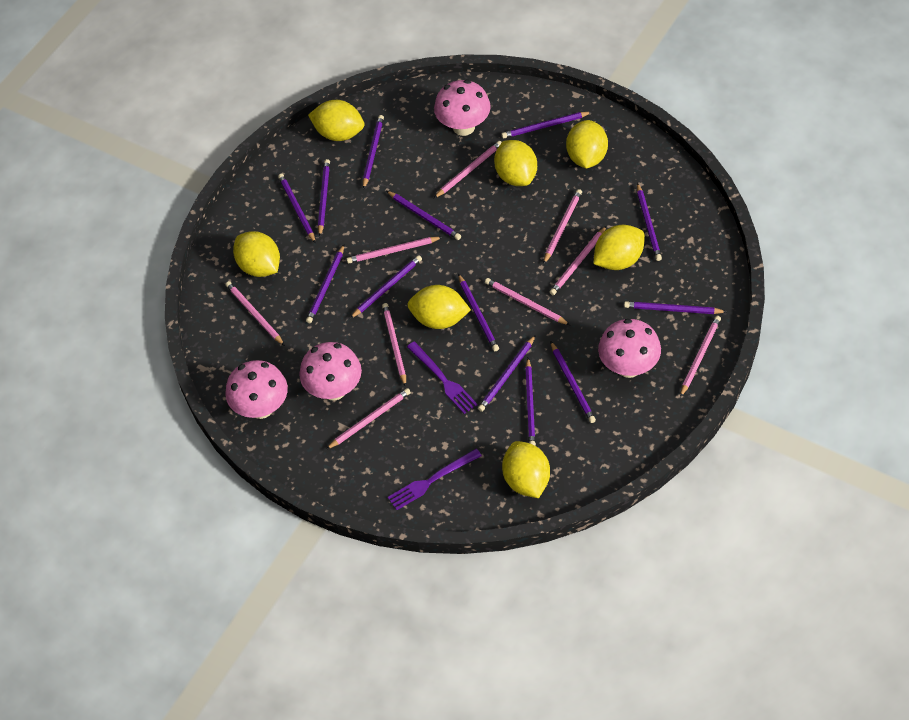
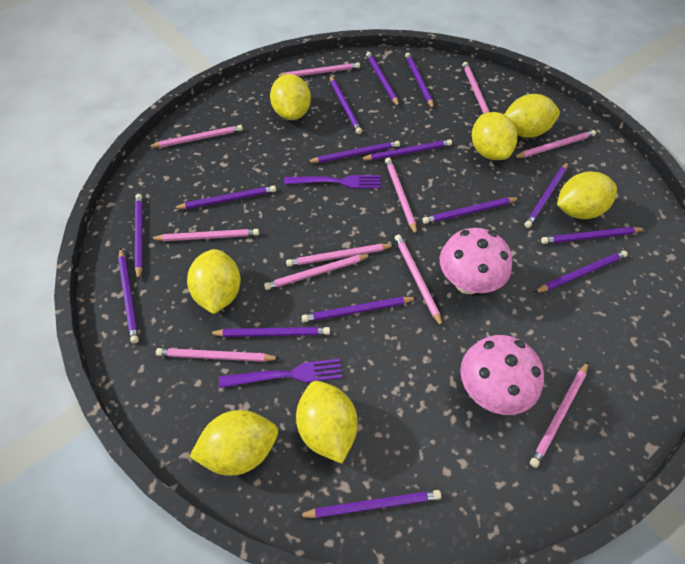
pink mushroom: [226,360,288,419] [299,342,362,401] [434,80,491,136] [598,319,661,378] = 4 -> [440,228,512,294] [460,335,544,415] = 2
pink pencil: [225,281,285,346] [326,388,411,449] [347,237,442,263] [382,303,406,387] [434,141,502,198] [485,278,570,325] [543,189,582,264] [550,226,606,295] [680,316,721,397] = 9 -> [148,125,243,148] [150,229,259,241] [156,348,280,362] [264,254,372,290] [275,62,360,77] [286,244,394,267] [385,157,417,235] [395,234,443,328] [463,62,490,114] [513,130,596,158] [530,362,588,468] = 11
purple pencil: [278,173,316,243] [306,245,344,323] [318,159,330,236] [350,255,422,318] [363,115,384,190] [387,191,461,240] [458,274,499,351] [478,335,536,412] [501,112,592,138] [525,358,536,446] [550,341,596,423] [624,301,727,314] [637,183,662,261] = 13 -> [118,248,139,343] [135,194,143,281] [173,186,276,209] [208,327,330,337] [298,490,441,518] [302,297,417,322] [307,141,400,163] [330,76,362,134] [359,139,452,160] [366,52,399,106] [405,52,434,109] [423,197,519,224] [525,162,568,228] [534,250,628,293] [541,227,645,244] = 15

